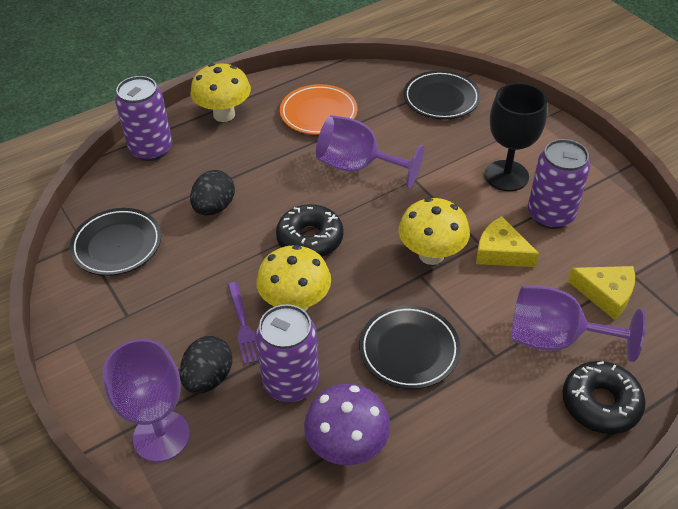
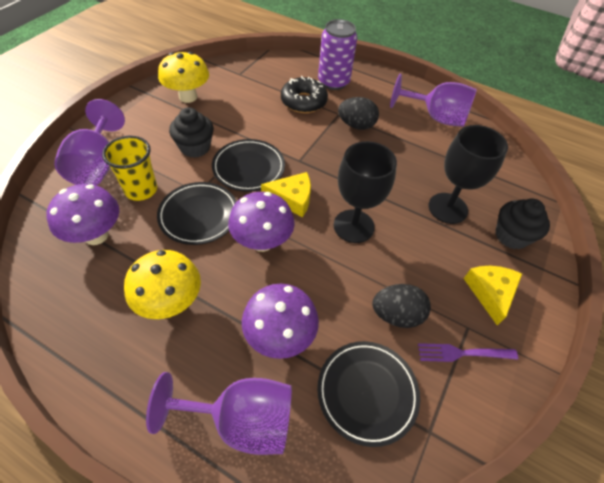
black cupcake: none = 0 -> [169,107,214,158] [495,198,550,249] = 2
black donut: [276,204,344,257] [563,361,646,434] = 2 -> [281,76,328,113] = 1
black goblet: [485,83,548,191] = 1 -> [334,141,397,243] [428,125,508,224] = 2
orange plate: [280,84,358,135] = 1 -> none = 0
purple can: [115,76,172,161] [256,304,319,402] [528,139,590,229] = 3 -> [318,19,357,90] = 1
purple mushroom: [304,384,390,465] = 1 -> [46,184,119,245] [228,192,295,252] [242,284,319,359] = 3
yellow cup: none = 0 -> [102,136,157,201] = 1
yellow mushroom: [191,63,251,122] [256,245,331,311] [399,198,470,265] = 3 -> [124,250,201,319] [158,52,209,103] = 2

